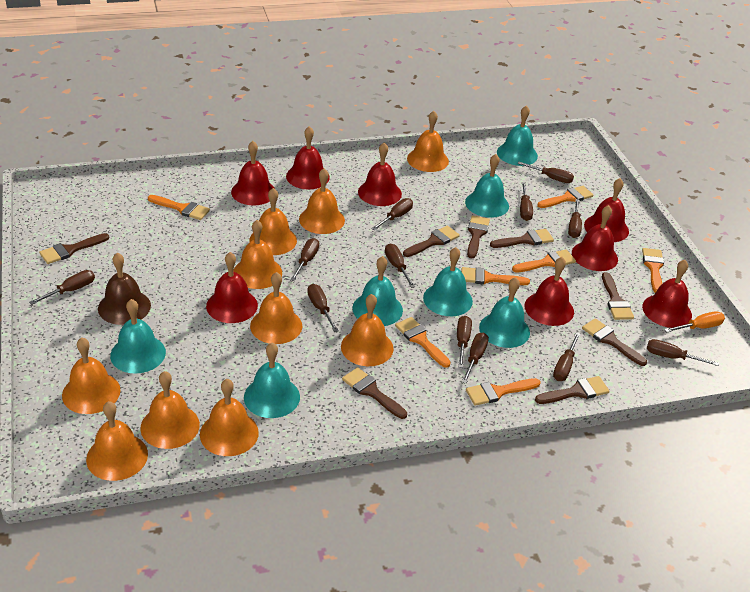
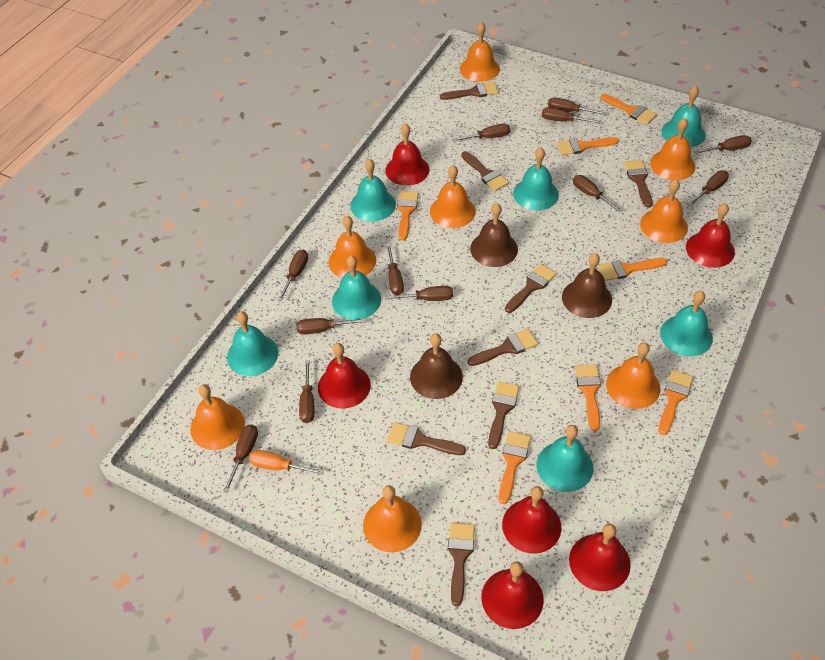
brown bell: [98,253,151,325] = 1 -> [410,333,463,399] [470,203,518,267] [562,253,612,318] = 3
orange bell: [62,337,121,414] [86,401,148,481] [140,371,200,449] [200,379,259,456] [233,220,282,289] [250,188,297,255] [250,272,302,344] [299,168,345,234] [341,294,394,366] [407,111,449,172] = 10 -> [190,384,245,450] [329,216,376,278] [363,485,422,552] [430,165,476,228] [460,22,500,82] [606,343,660,409] [640,179,688,243] [650,118,695,180] = 8
red bell: [206,252,258,323] [231,141,275,205] [286,126,330,190] [358,142,402,206] [525,257,574,326] [572,205,618,271] [584,178,629,242] [642,260,692,328] = 8 -> [318,343,371,409] [385,123,429,186] [482,561,544,629] [502,486,561,554] [569,524,631,591] [686,203,735,268] = 6

